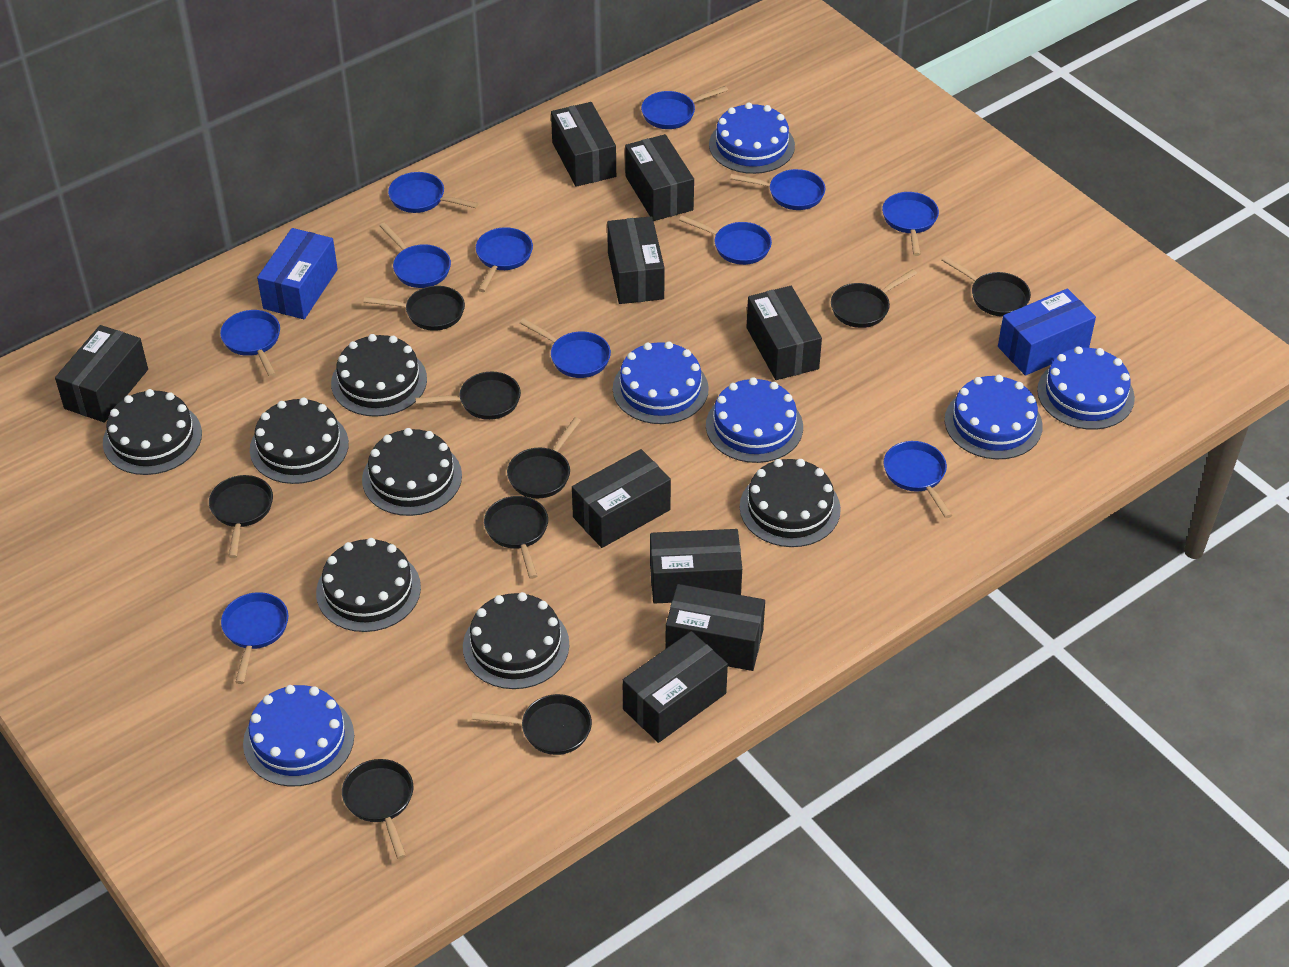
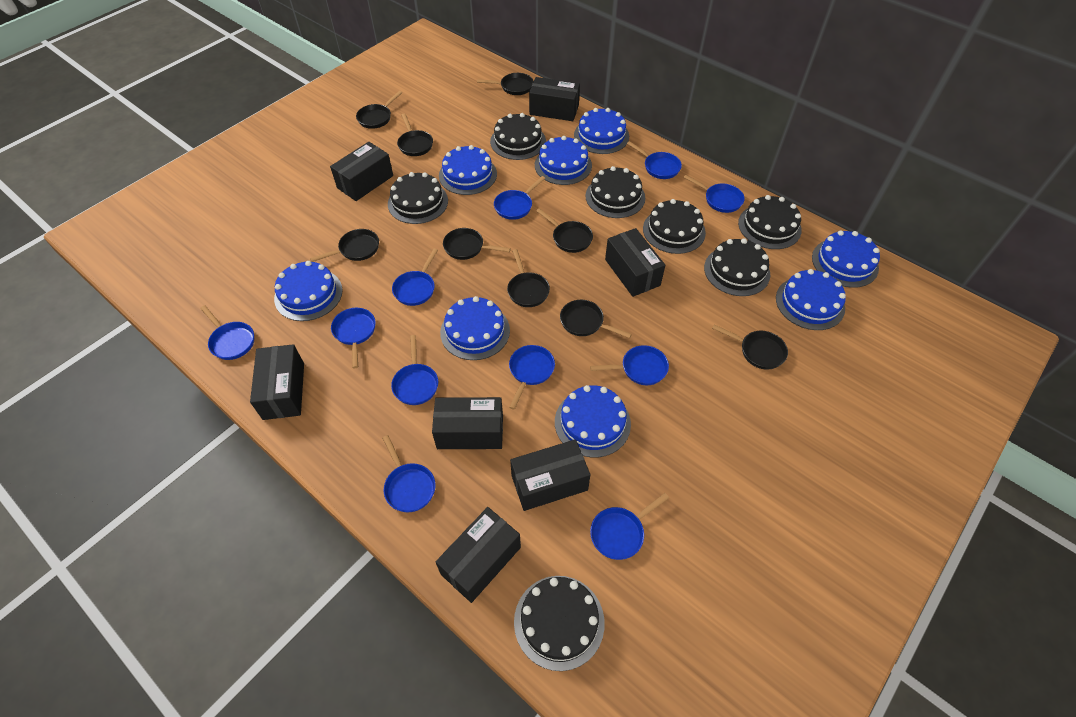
black box: [55,325,148,423] [551,102,616,187] [572,449,671,548] [607,216,665,304] [622,631,728,743] [625,134,694,221] [650,529,742,603] [665,584,765,671] [747,286,822,380] = 9 -> [250,344,304,420] [330,142,393,201] [432,397,503,449] [436,507,521,603] [510,439,590,511] [529,77,580,121] [605,228,665,297] = 7
blue box: [257,228,338,319] [998,288,1096,376] = 2 -> none = 0
blue cake: [243,685,354,786] [613,341,709,424] [706,378,803,463] [709,102,795,174] [945,375,1043,459] [1037,346,1135,430] = 6 -> [274,261,343,321] [439,145,497,195] [440,296,510,360] [535,136,592,185] [555,385,631,458] [574,108,629,154] [776,269,846,330] [812,230,880,288] = 8

